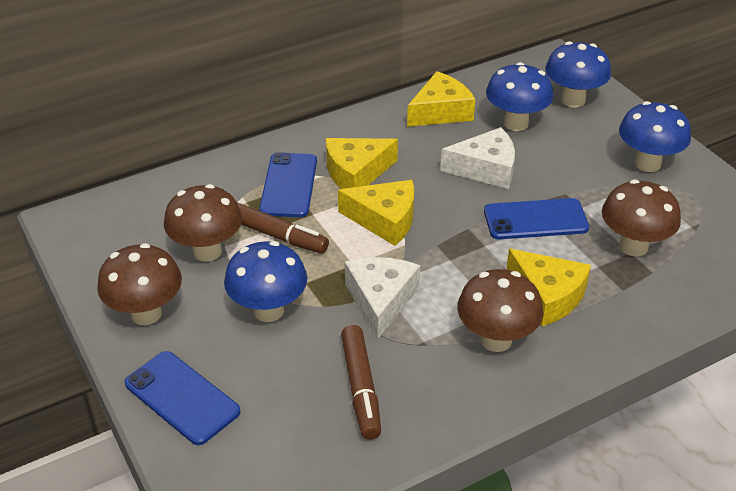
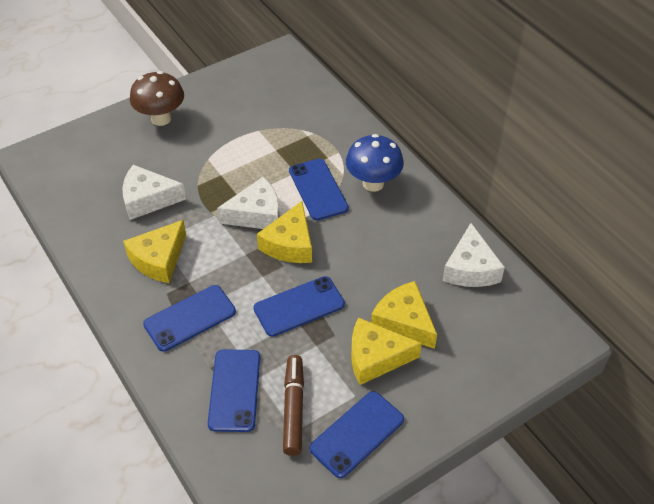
blue mushroom: [224,241,307,322] [486,62,553,131] [545,41,611,107] [619,101,691,172] = 4 -> [346,134,404,192] = 1
blue phone: [125,351,240,445] [259,152,317,217] [484,198,589,240] = 3 -> [143,285,236,352] [208,349,260,432] [253,276,345,337] [289,159,349,220] [309,391,404,478] = 5
brown marker: [237,203,329,254] [341,325,381,440] = 2 -> [283,355,304,456] = 1
brown mushroom: [97,243,182,325] [164,184,242,262] [457,269,543,352] [602,180,681,257] = 4 -> [130,71,184,126] = 1
white cheese: [345,257,420,340] [440,127,515,189] = 2 -> [122,165,186,220] [217,177,280,229] [442,223,505,287] = 3

